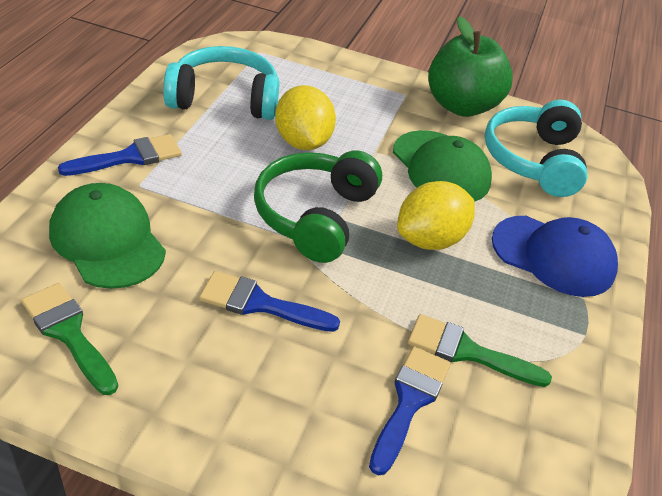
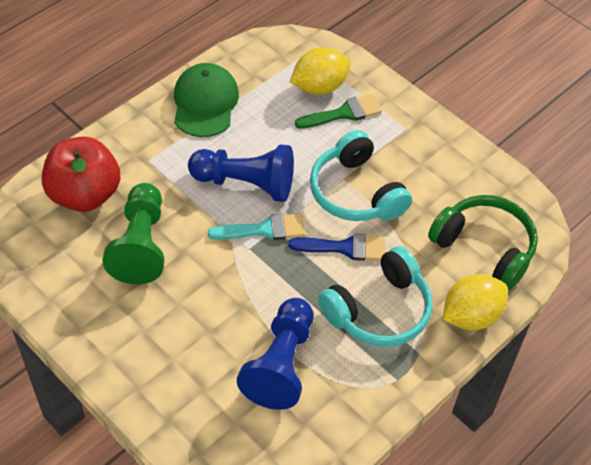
blue brush: [58,134,182,176] [199,271,340,332] [369,346,451,476] = 3 -> [288,234,385,261] = 1
blue cap: [492,216,618,297] = 1 -> none = 0
blue pawn: none = 0 -> [188,144,294,202] [237,298,313,410] = 2
green apple: [428,16,513,117] = 1 -> none = 0
green brush: [21,283,118,395] [408,314,552,387] = 2 -> [295,94,382,129] = 1
green cap: [49,183,166,289] [393,130,492,202] = 2 -> [174,63,239,137] = 1
green pawn: none = 0 -> [102,183,164,284] = 1
red apple: none = 0 -> [42,137,121,212] = 1
turquoise brush: none = 0 -> [208,213,305,240] = 1

